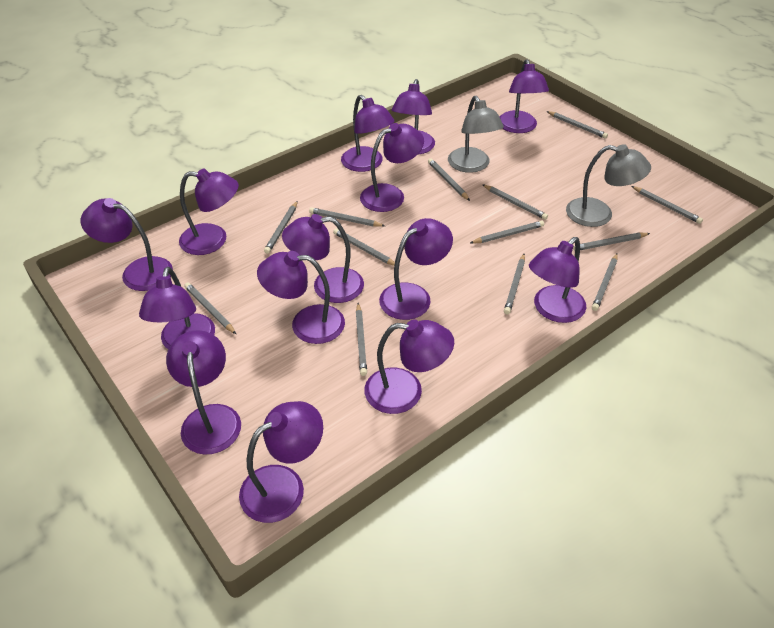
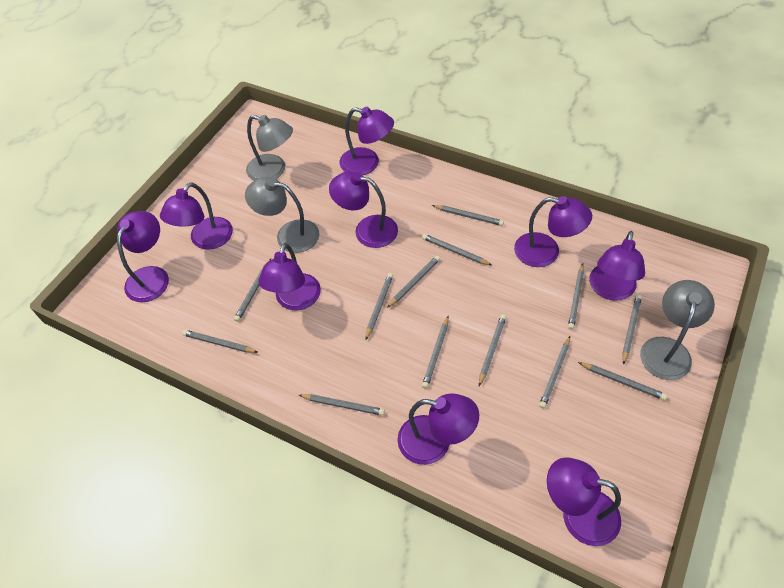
grey lamp: [448,96,504,173] [566,144,651,227] = 2 -> [245,177,319,253] [246,115,293,181] [640,280,715,380] = 3
purple lamp: [81,198,173,291] [139,267,215,349] [166,330,241,455] [179,169,239,255] [239,401,323,523] [257,251,345,344] [282,214,364,303] [341,95,395,172] [360,123,424,212] [364,319,454,414] [379,218,453,320] [392,79,435,154] [499,59,549,133] [529,237,586,323] = 14 -> [117,211,169,302] [160,182,233,250] [259,243,321,310] [329,171,398,248] [340,107,394,176] [397,393,479,465] [514,196,592,267] [547,457,621,546] [589,231,645,301] = 9

